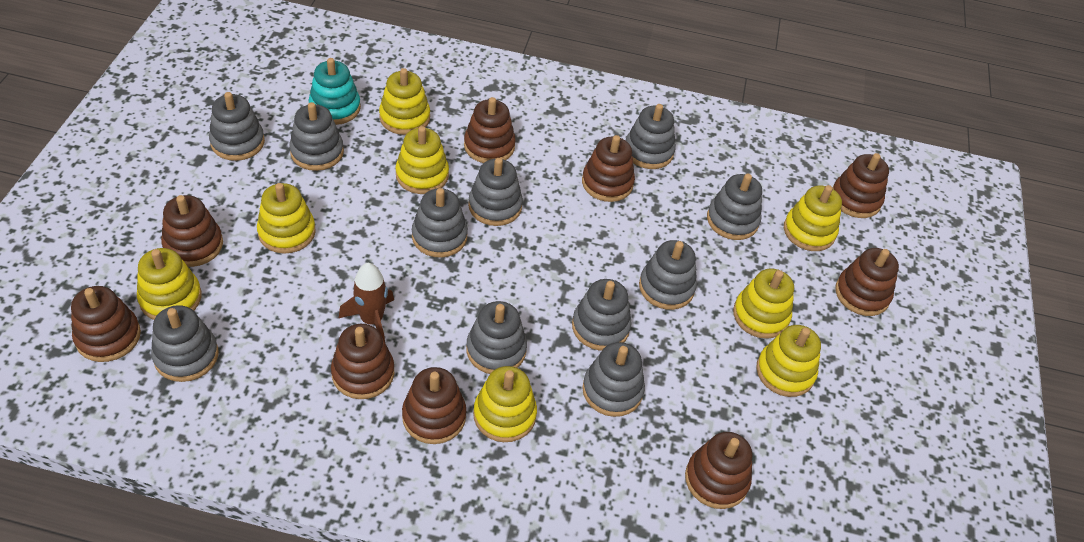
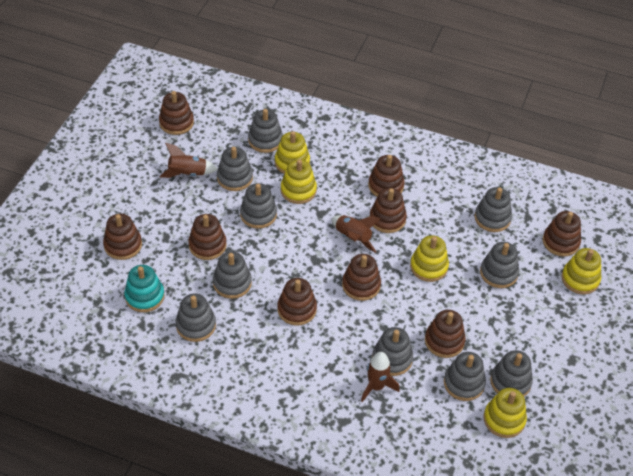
brown rocket: [339,263,394,342] = 1 -> [160,143,218,178] [331,215,381,253] [361,352,400,402] = 3
grey stacking toy: [151,305,218,382] [209,92,265,161] [289,102,344,171] [412,188,468,258] [466,301,527,374] [468,158,523,226] [572,279,632,351] [582,342,645,417] [626,104,676,169] [639,240,697,310] [707,174,762,240] = 11 -> [176,293,216,342] [213,251,252,299] [217,147,253,191] [240,183,277,229] [248,109,283,153] [372,327,413,376] [444,352,486,401] [475,187,512,232] [480,242,519,288] [490,350,533,396] = 10
yellow stacking toy: [137,248,202,320] [257,183,316,254] [379,68,430,135] [395,126,449,194] [473,366,537,442] [733,269,794,339] [756,325,821,397] [784,185,842,251] = 8 -> [275,131,310,174] [281,159,317,204] [410,235,449,282] [484,388,527,438] [562,248,601,294] = 5

